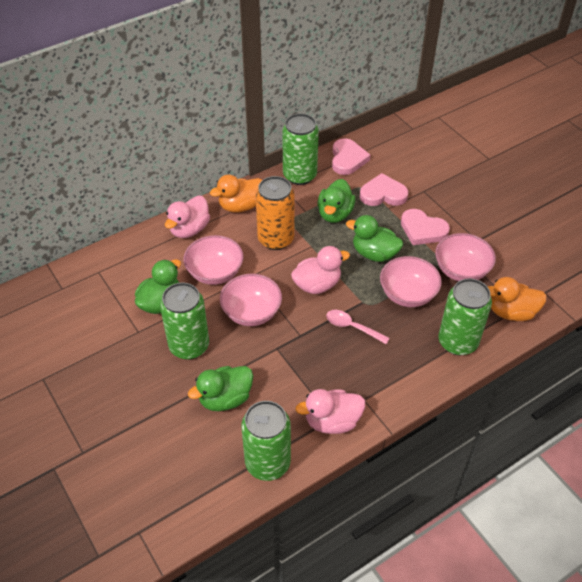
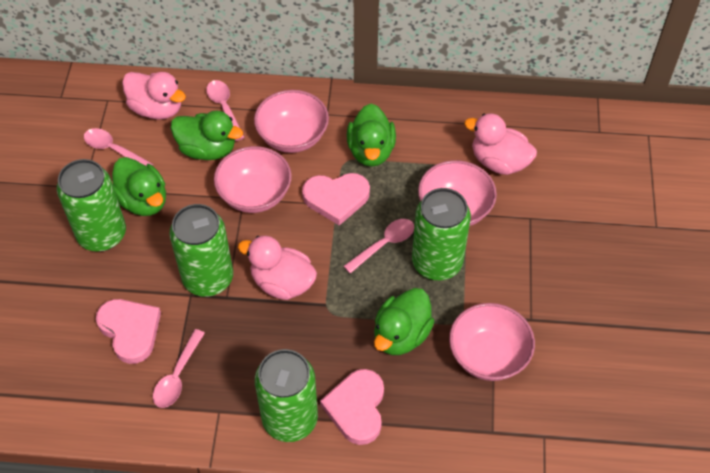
orange can: [256,176,295,250] = 1 -> none = 0
orange duck: [210,175,262,213] [487,277,547,321] = 2 -> none = 0
pink spoon: [326,310,390,344] = 1 -> [84,128,153,166] [153,329,205,408] [206,80,245,141] [343,219,414,274] = 4

